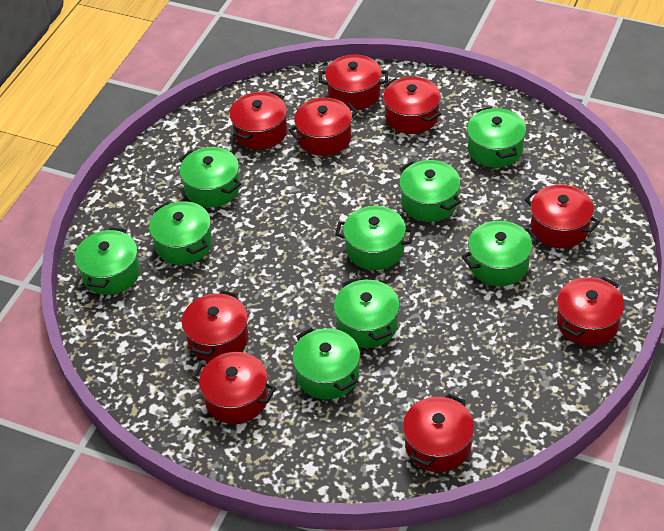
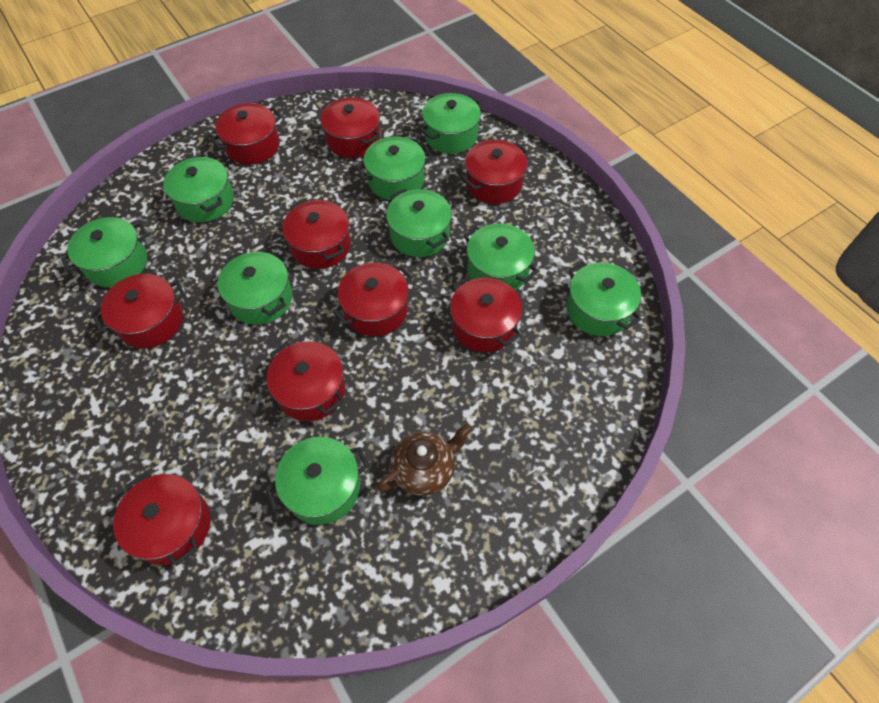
brown teapot: none = 0 -> [377,423,472,496] = 1

